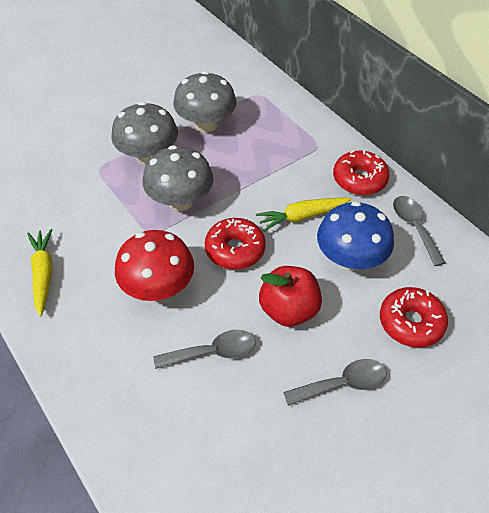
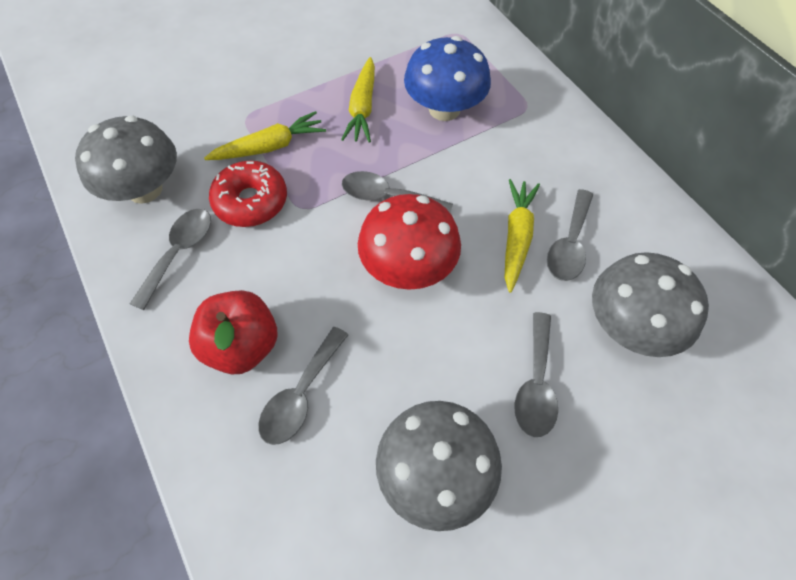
grey spoon: [154,330,256,369] [283,359,387,406] [393,196,446,266] = 3 -> [130,209,211,310] [258,327,348,445] [342,171,453,212] [514,312,558,437] [547,189,593,281] = 5
red donut: [205,218,266,270] [333,150,390,195] [380,287,448,348] = 3 -> [209,161,287,227] = 1
yellow carrot: [27,229,53,316] [256,198,352,232] = 2 -> [204,111,326,160] [341,57,375,143] [504,179,540,293] = 3

